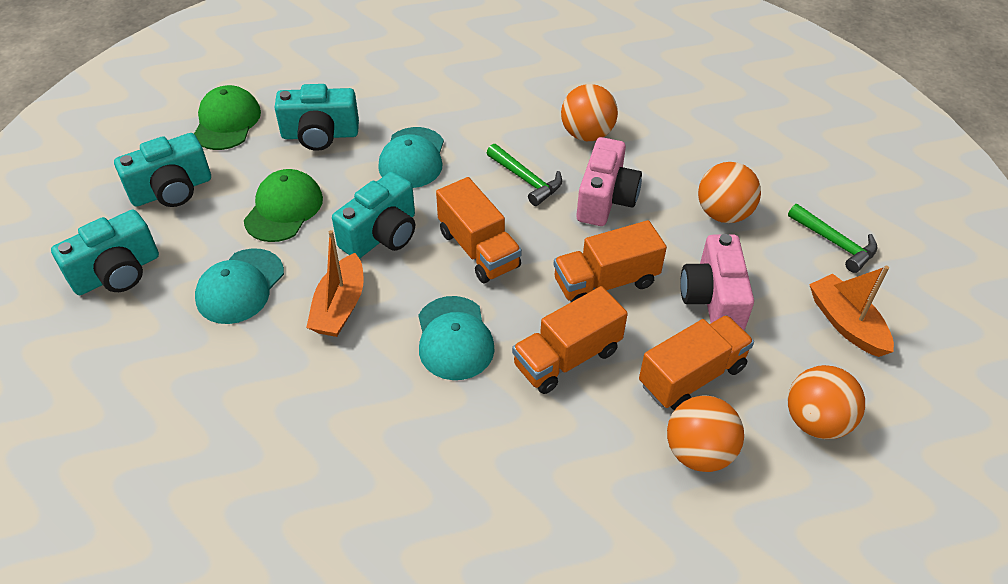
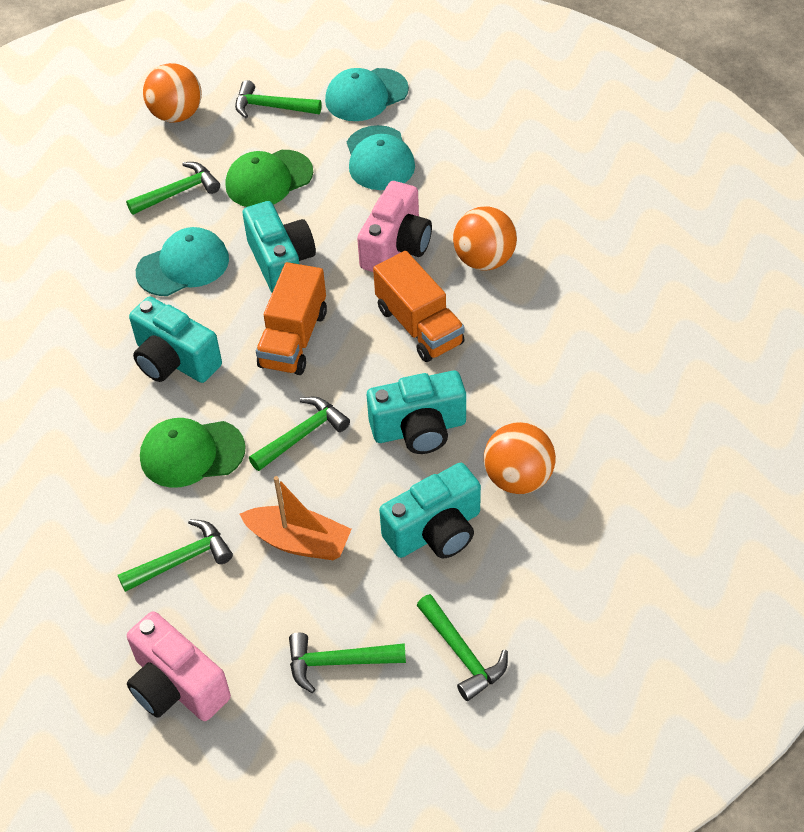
green hammer: [487,144,562,206] [788,204,877,273] = 2 -> [118,519,233,592] [126,162,220,215] [235,80,322,118] [249,397,350,471] [289,633,406,693] [417,594,508,701] = 6
orange ball: [561,84,618,141] [667,395,744,472] [698,162,761,223] [788,365,865,439] = 4 -> [143,63,202,123] [453,206,517,270] [484,422,556,494] = 3
orange boat: [306,230,364,337] [809,266,894,357] = 2 -> [240,476,352,560] = 1
orange truck: [436,177,522,283] [512,286,628,394] [553,220,667,302] [639,315,754,410] = 4 -> [256,262,327,375] [373,251,464,362] = 2

